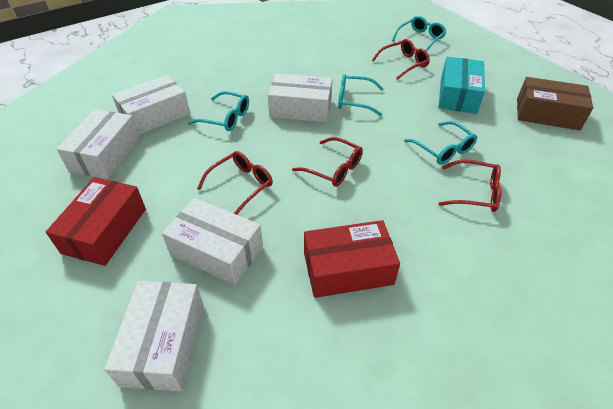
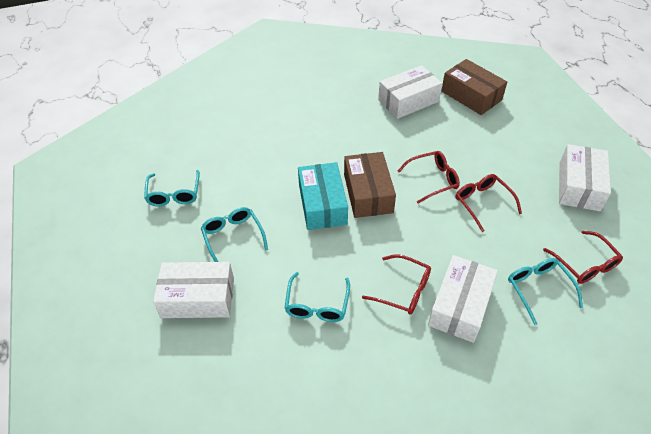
brown box: [517,77,593,130] = 1 -> [344,152,396,218] [441,59,507,115] = 2
red box: [46,177,146,266] [304,220,400,298] = 2 -> none = 0
white box: [57,109,140,179] [104,281,204,391] [112,75,190,135] [162,198,263,285] [268,73,332,122] = 5 -> [153,262,234,318] [378,65,442,119] [428,255,498,343] [559,144,611,211] = 4

